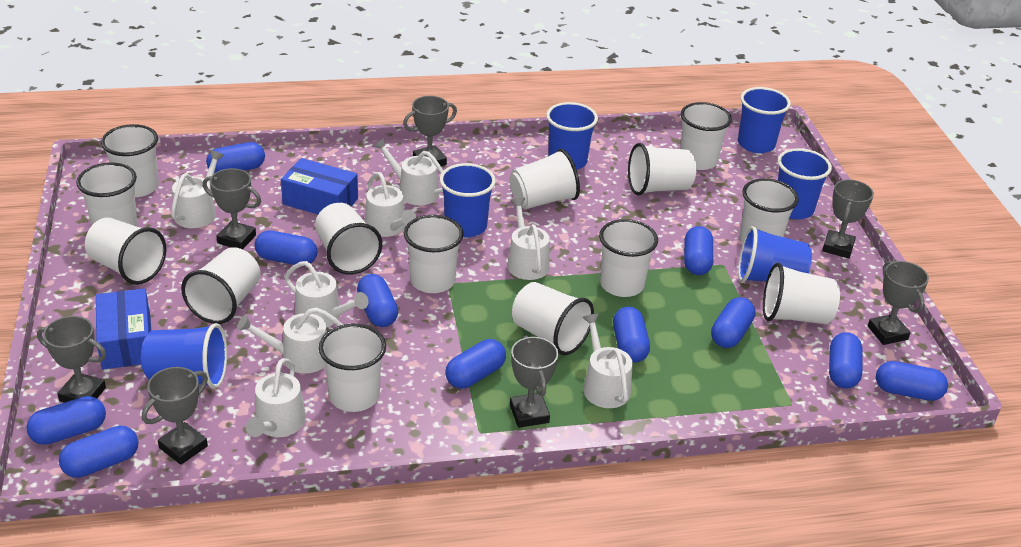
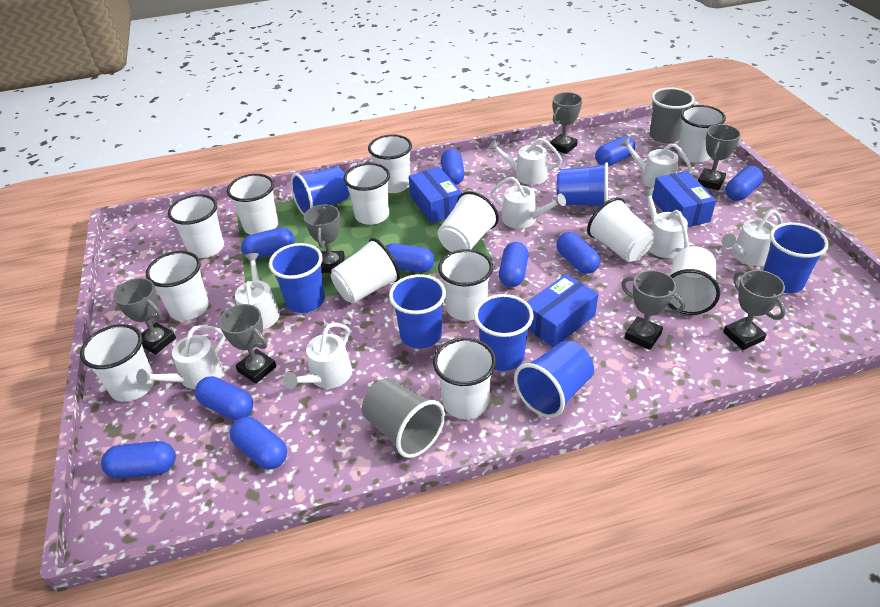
blue box: [96,288,151,370] [281,158,358,214] = 2 -> [409,167,462,223] [527,274,599,347] [652,171,716,227] = 3
blue capsule: [26,396,106,445] [59,426,139,478] [206,142,265,173] [255,230,317,265] [357,274,398,327] [445,339,506,389] [613,307,650,363] [684,226,713,275] [711,297,756,348] [829,332,862,389] [876,361,948,401] = 11 -> [101,441,176,479] [195,376,253,420] [230,417,287,469] [241,227,295,259] [386,243,434,273] [441,149,465,185] [499,242,529,287] [556,232,600,274] [595,136,635,166] [726,166,763,201] = 10
blue cup: [141,323,227,389] [439,163,496,237] [546,102,598,170] [738,87,791,153] [738,226,812,282] [778,148,832,219] = 6 -> [269,243,325,313] [291,167,350,215] [389,274,446,348] [474,294,534,371] [514,341,594,418] [557,162,608,207] [763,222,829,293] = 7
grey cup: none = 0 -> [362,378,445,458] [650,87,694,143] = 2
white cup: [76,162,138,227] [85,217,166,285] [101,124,159,197] [181,247,261,324] [315,203,382,275] [319,324,386,412] [404,215,464,293] [510,149,580,209] [512,282,594,356] [599,219,658,297] [628,143,696,196] [680,102,732,170] [739,178,799,243] [763,263,840,325] = 14 -> [80,324,155,402] [146,251,209,321] [168,194,224,258] [227,174,278,235] [331,238,400,303] [344,163,390,225] [368,134,412,193] [433,338,496,419] [438,191,499,252] [438,249,493,321] [587,197,655,262] [668,246,720,315] [678,105,726,163] = 13

